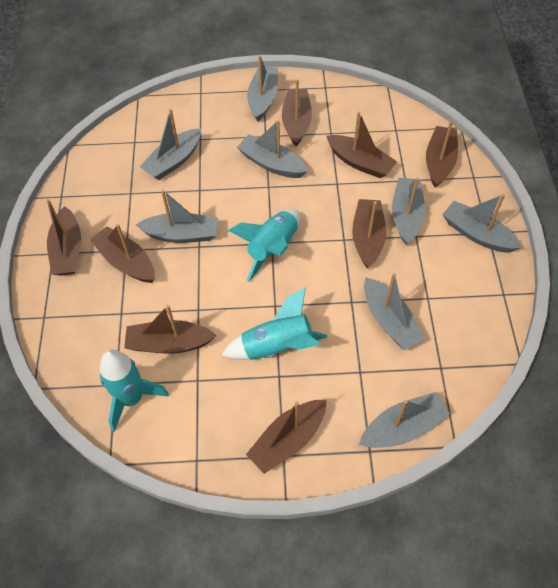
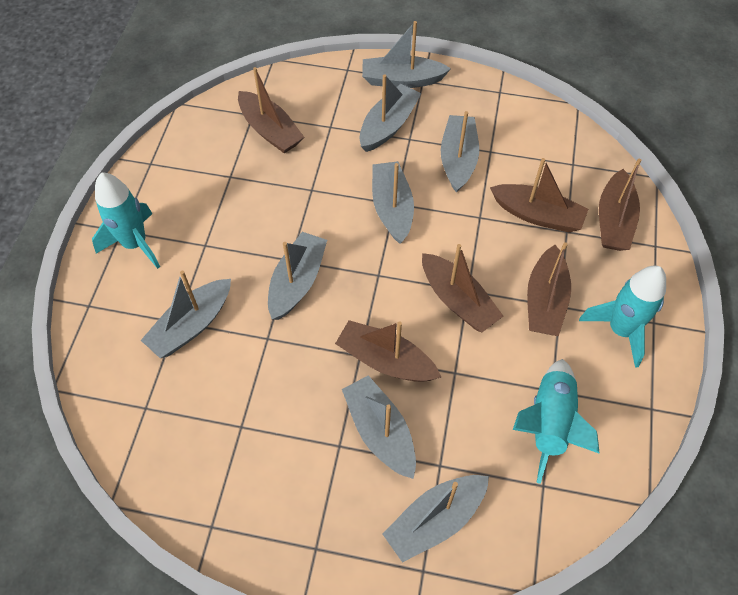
brown boat: [46,199,81,275] [90,224,155,283] [124,305,216,354] [246,400,327,474] [282,79,312,146] [326,112,397,178] [352,199,386,268] [426,121,458,187] = 8 -> [238,67,304,153] [335,320,441,382] [422,244,503,332] [490,158,588,233] [527,242,571,336] [599,159,641,251] = 6

